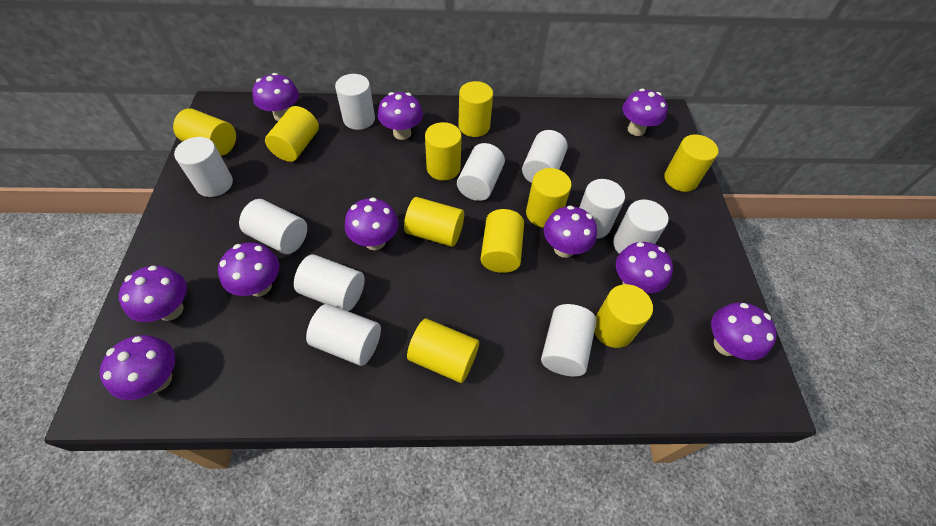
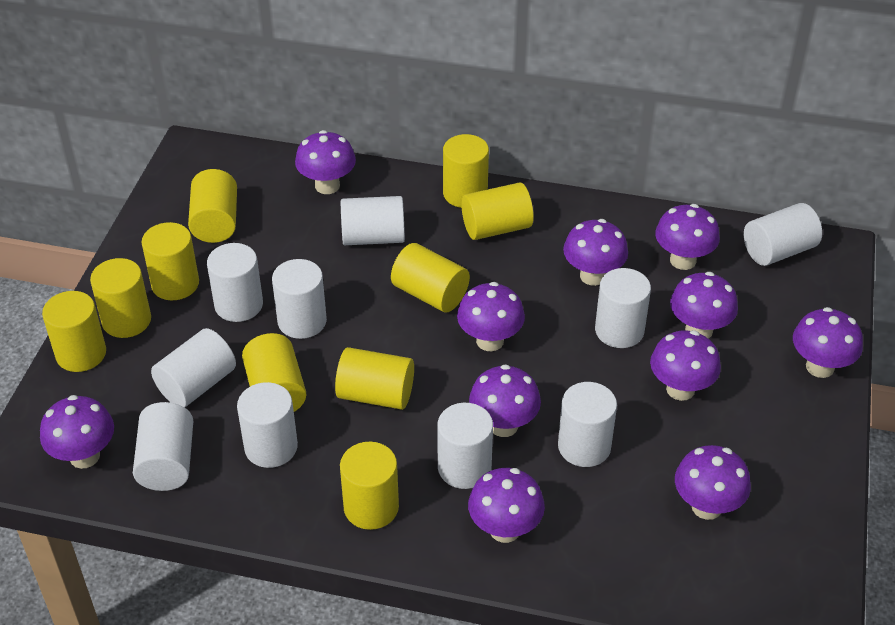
purple mushroom: [100,335,175,400] [119,265,187,322] [218,243,279,297] [252,73,299,121] [345,197,399,250] [378,92,423,140] [544,206,597,258] [616,242,673,293] [622,89,668,136] [711,302,777,360] = 10 -> [40,395,114,469] [295,130,356,194] [457,282,525,351] [468,468,545,543] [469,364,541,437] [563,219,628,286] [650,330,721,401] [655,204,720,270] [670,272,738,339] [675,445,751,520] [793,307,863,378] = 11

